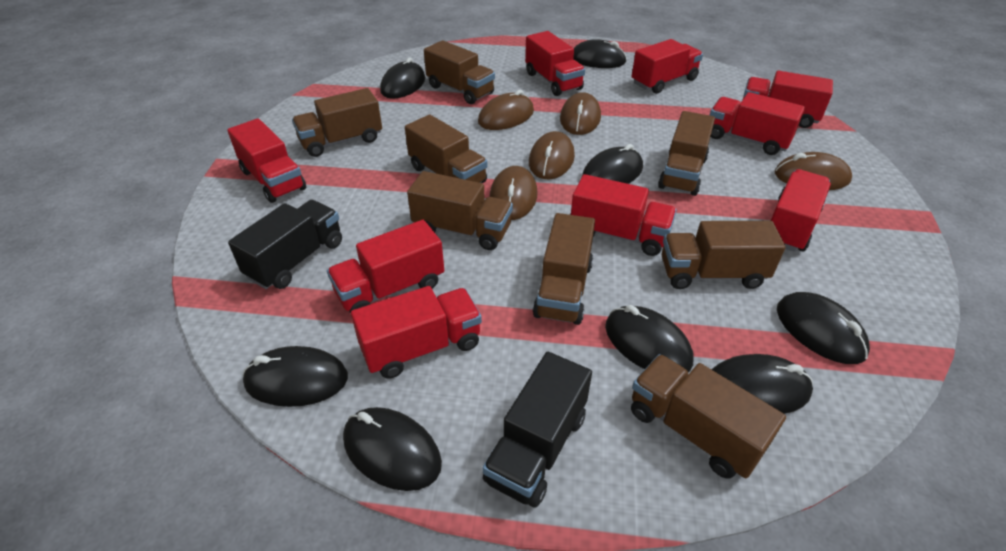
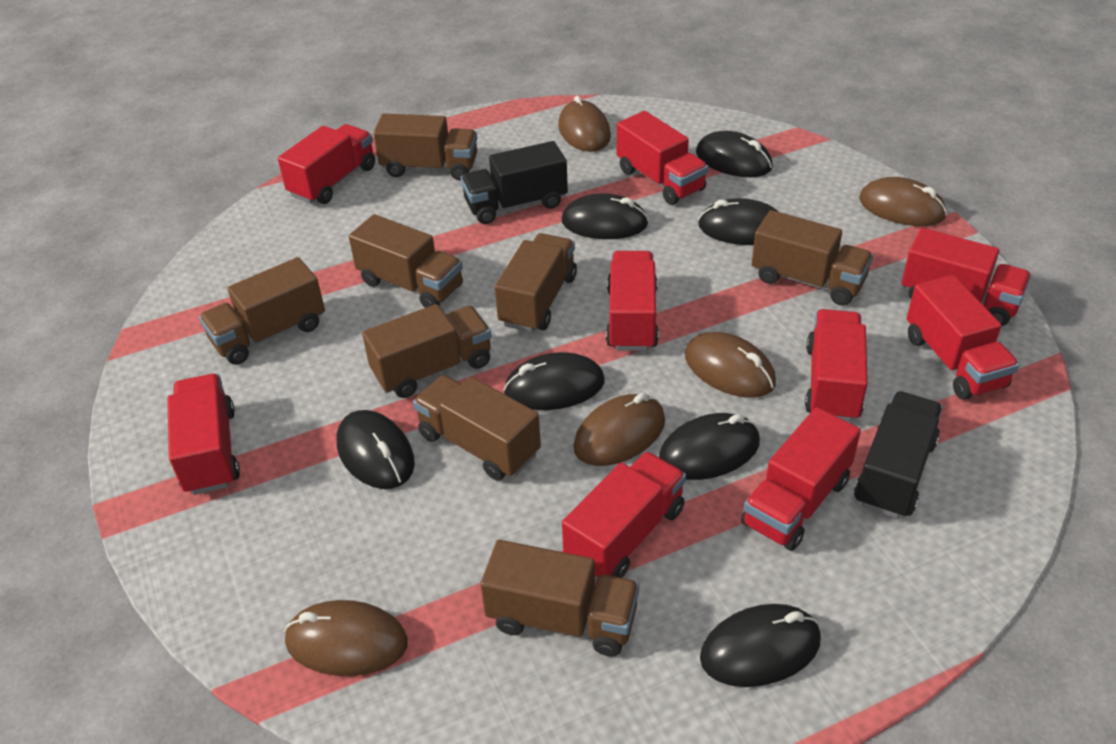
black mouse: [243,346,348,407] [343,407,442,491] [380,58,425,99] [573,39,627,68] [582,144,643,184] [605,305,693,372] [712,354,813,414] [777,292,870,364] = 8 -> [337,410,415,489] [503,352,605,410] [562,193,649,239] [659,413,760,480] [696,131,773,177] [698,198,779,245] [700,604,821,687] = 7

